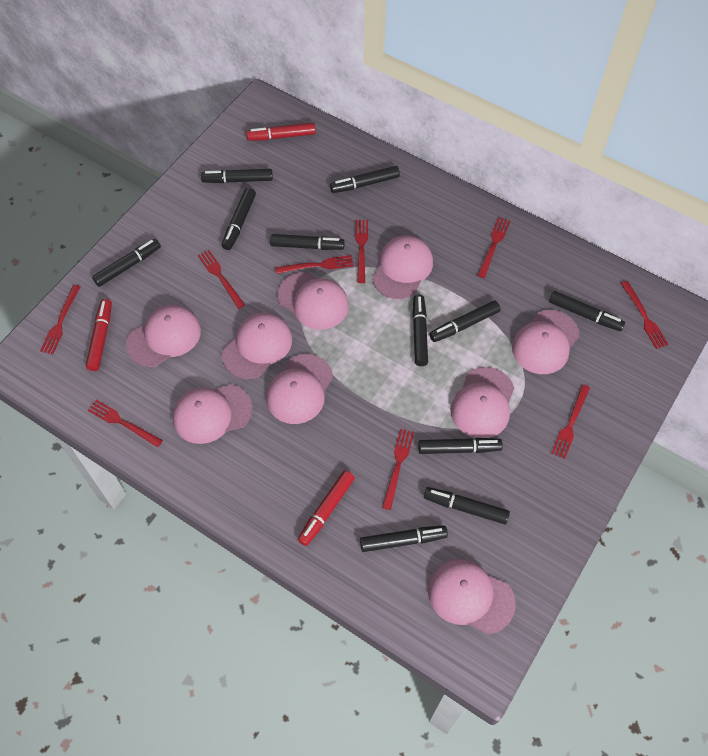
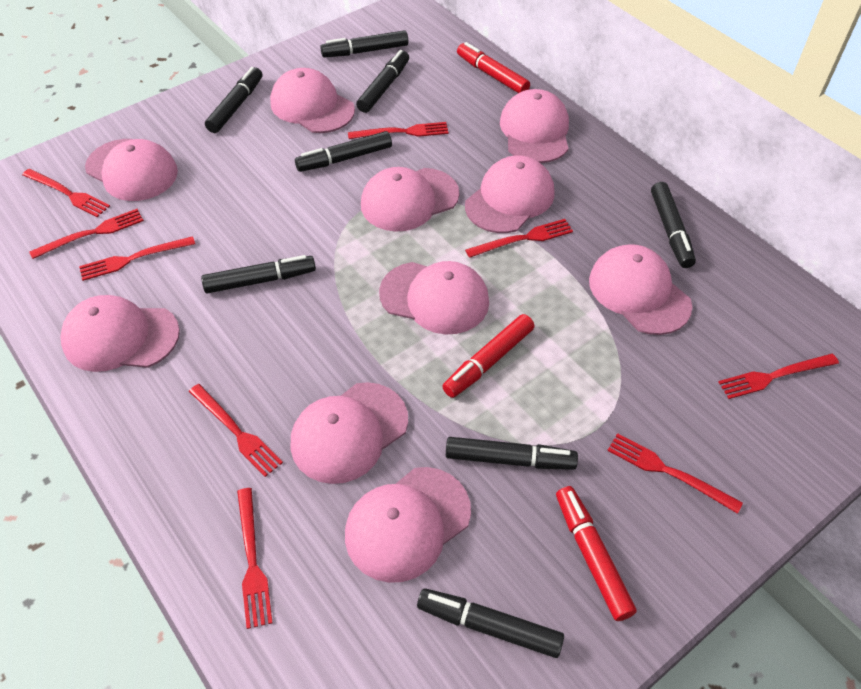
black marker: [92,239,161,287] [201,169,273,183] [222,188,256,250] [270,234,345,250] [330,166,400,193] [360,525,448,552] [412,295,428,366] [418,438,503,454] [424,487,510,524] [430,301,501,342] [549,291,625,331] = 11 -> [201,255,316,294] [205,67,262,133] [295,131,392,172] [320,30,408,57] [356,50,409,113] [417,588,564,658] [446,437,578,470] [651,182,696,268] = 8
pink cap: [126,305,201,367] [172,384,253,444] [222,312,292,379] [266,354,333,424] [278,272,349,330] [372,235,433,299] [428,559,516,634] [451,367,514,438] [512,310,579,374] = 9 -> [60,295,180,372] [85,139,178,201] [270,68,355,133] [291,382,408,484] [345,467,471,583] [361,167,459,232] [379,261,489,334] [465,155,555,233] [500,89,569,163] [589,244,692,335] = 10

